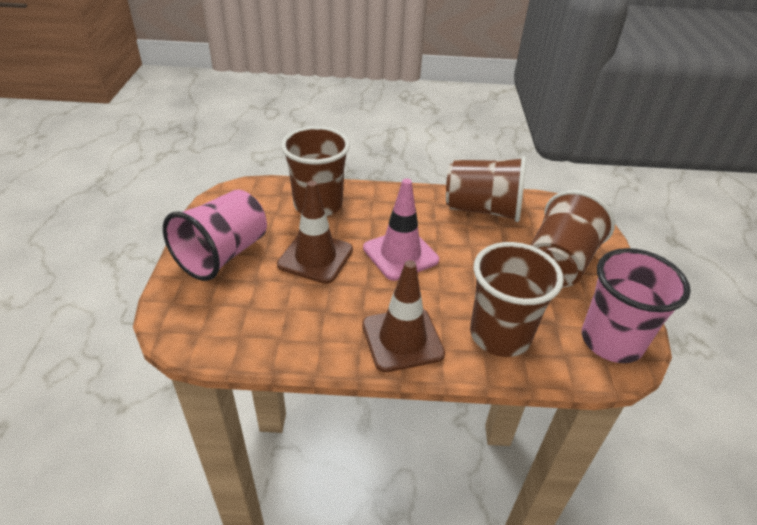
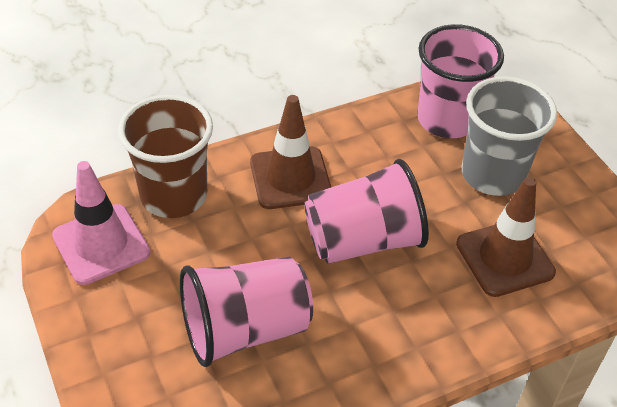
brown cup: [281,126,350,216] [446,156,526,222] [470,242,564,357] [531,190,615,287] = 4 -> [118,95,213,218] = 1
grey cup: none = 0 -> [462,76,557,196] = 1
pink cup: [163,189,267,281] [582,248,691,363] = 2 -> [180,257,313,367] [304,159,429,264] [417,24,504,138] = 3

